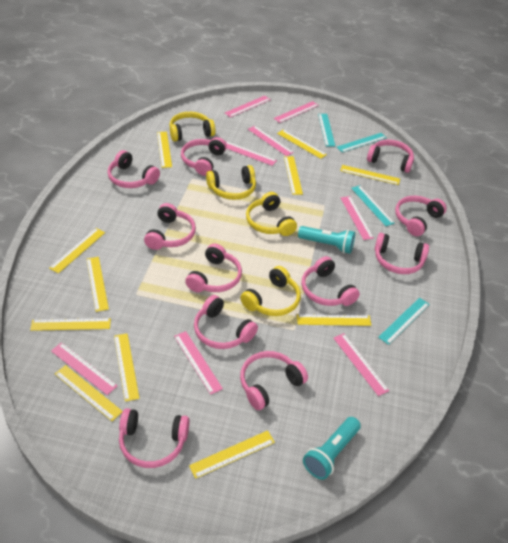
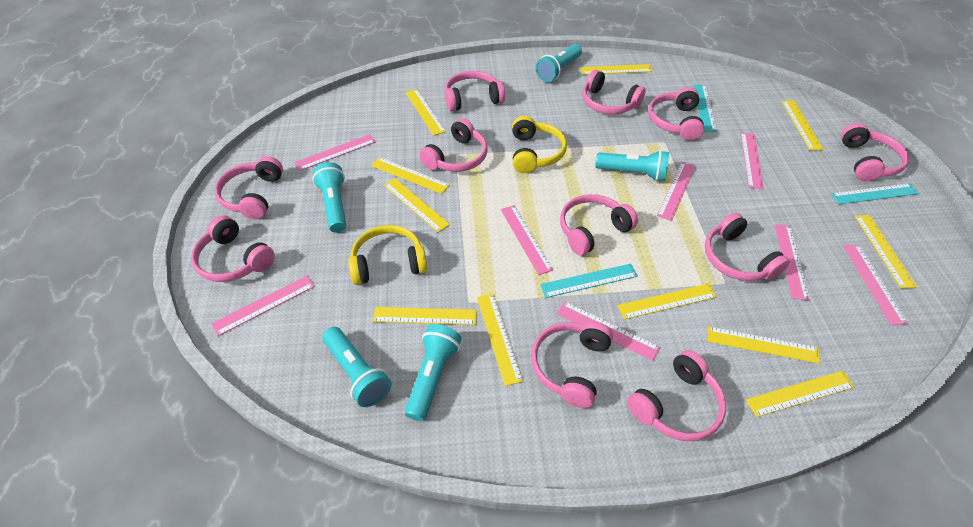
turquoise flashlight: [298,226,355,254] [303,417,361,480] = 2 -> [312,162,346,233] [323,327,392,407] [405,324,462,421] [536,44,582,82] [595,150,669,181] = 5
turquoise ruler: [318,114,335,147] [337,133,387,152] [351,185,395,226] [378,298,430,345] = 4 -> [540,264,638,298] [693,84,717,132] [831,183,919,204] = 3
yellow headphones: [169,112,215,142] [206,165,256,200] [240,266,301,316] [246,192,297,236] = 4 -> [348,225,427,285] [512,116,567,173] = 2

